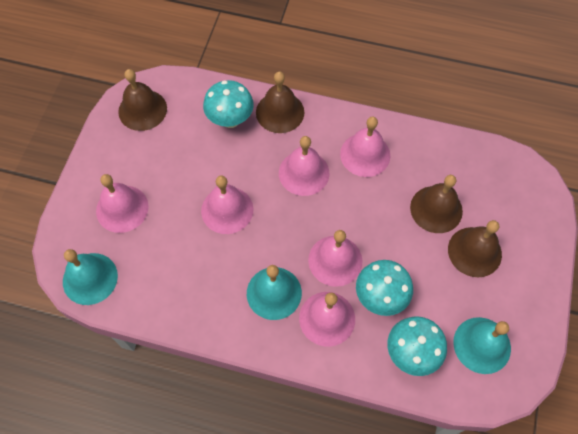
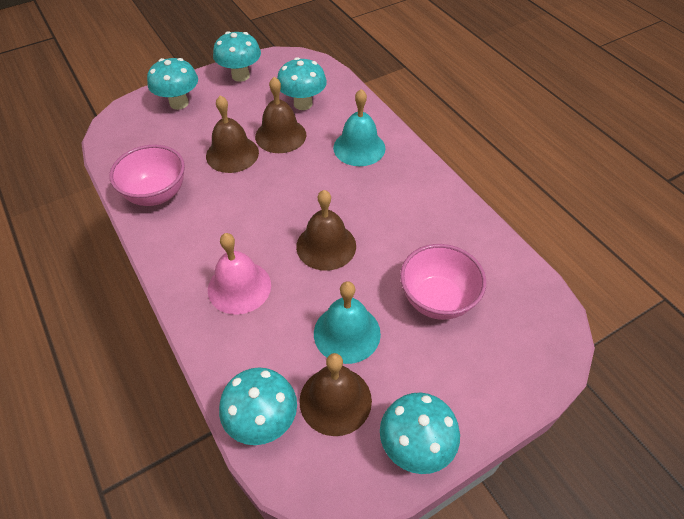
pink bell: [96,174,149,233] [201,176,253,234] [279,136,330,196] [299,292,355,347] [308,230,362,287] [340,117,390,177] = 6 -> [208,233,271,315] = 1
pink bowl: none = 0 -> [109,145,185,206] [400,244,486,320] = 2
turquoise bell: [63,249,118,305] [247,265,302,320] [453,317,511,374] = 3 -> [314,281,381,364] [333,89,385,166] = 2
turquoise mushroom: [203,80,254,128] [356,260,413,316] [387,316,447,376] = 3 -> [147,58,198,110] [213,31,261,82] [219,368,297,445] [277,57,327,110] [380,393,460,474] = 5

